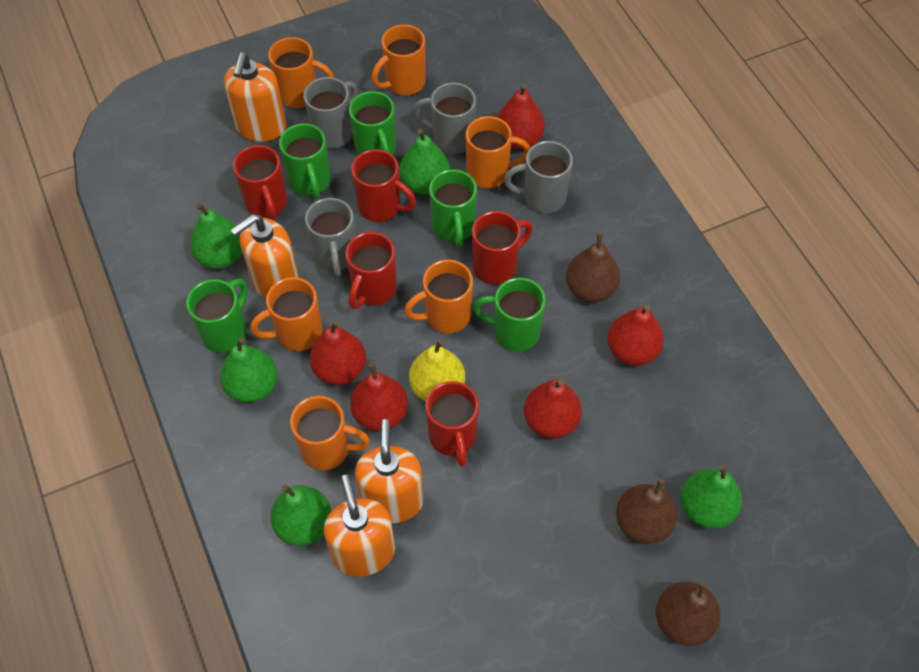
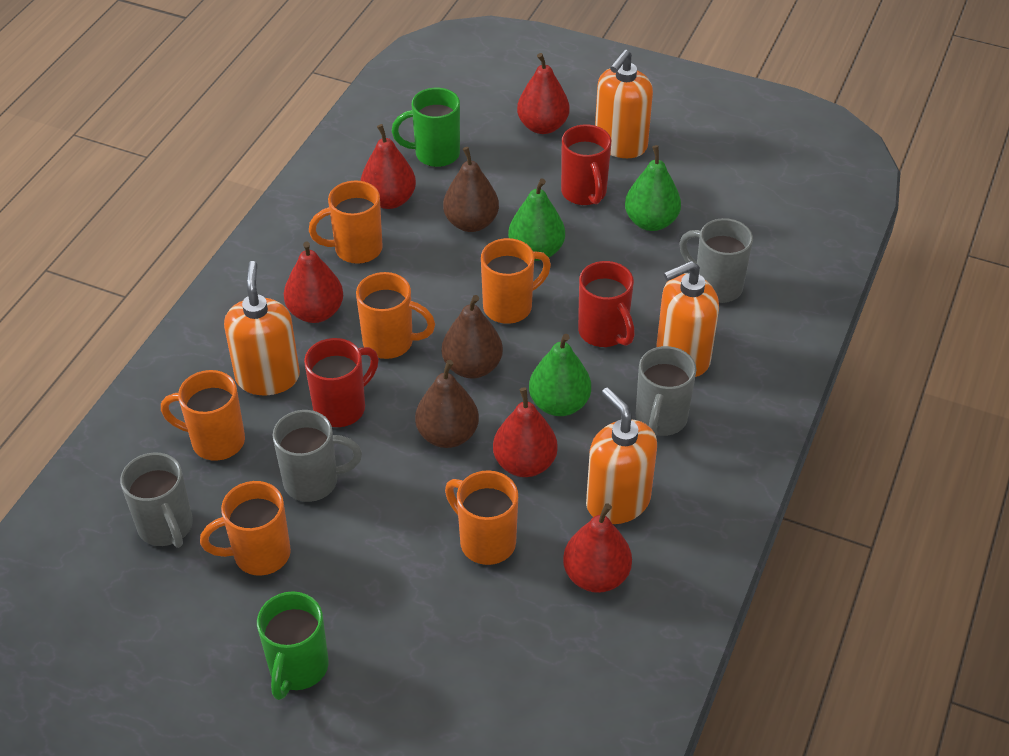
green mug: [186,279,248,353] [279,123,331,199] [349,91,396,155] [429,169,477,247] [473,278,546,352] = 5 -> [257,591,329,700] [392,88,460,167] = 2
green pear: [190,203,242,269] [220,337,277,403] [270,485,331,546] [399,129,450,195] [681,464,742,529] = 5 -> [508,178,565,261] [529,334,591,416] [625,145,681,231] = 3
red mug: [233,145,287,220] [346,232,397,309] [352,149,416,222] [425,381,479,467] [472,211,532,284] = 5 -> [304,338,379,427] [561,124,611,205] [578,261,635,347] = 3
yellow pear: [409,339,466,402] = 1 -> none = 0

